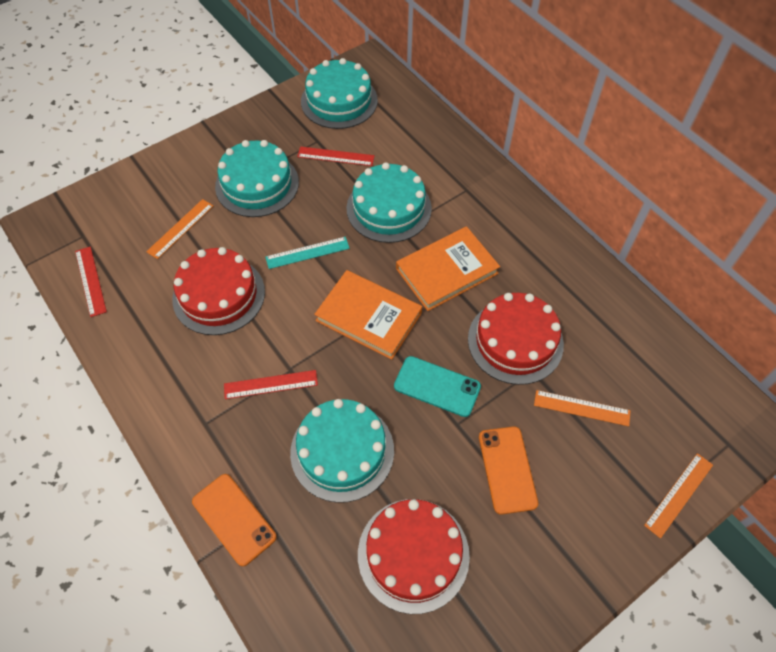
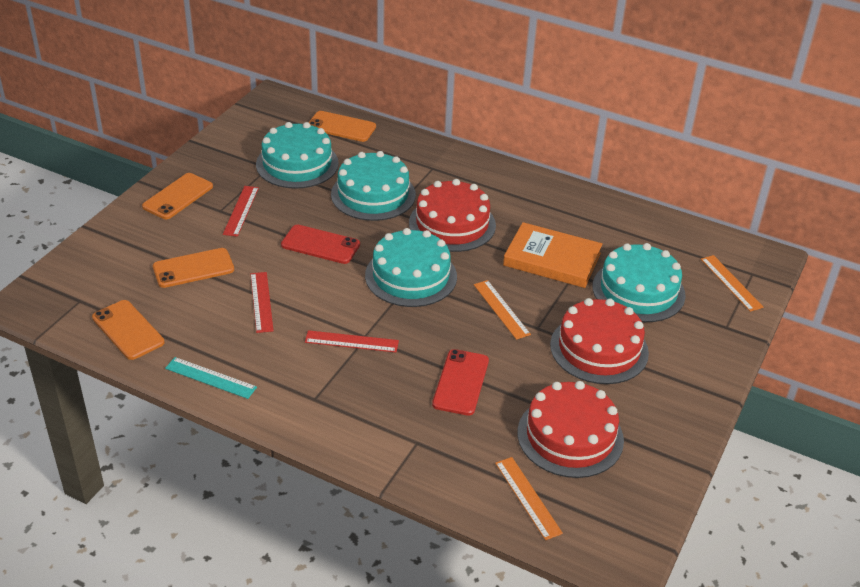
orange book: [314,270,422,360] [396,226,500,311] = 2 -> [503,222,603,288] = 1
orange phone: [192,474,277,567] [479,426,538,515] = 2 -> [92,300,164,360] [142,173,213,219] [153,248,234,288] [308,111,376,142] = 4
red phone: none = 0 -> [281,224,360,264] [432,349,489,416] = 2
turquoise phone: [394,356,481,417] = 1 -> none = 0

